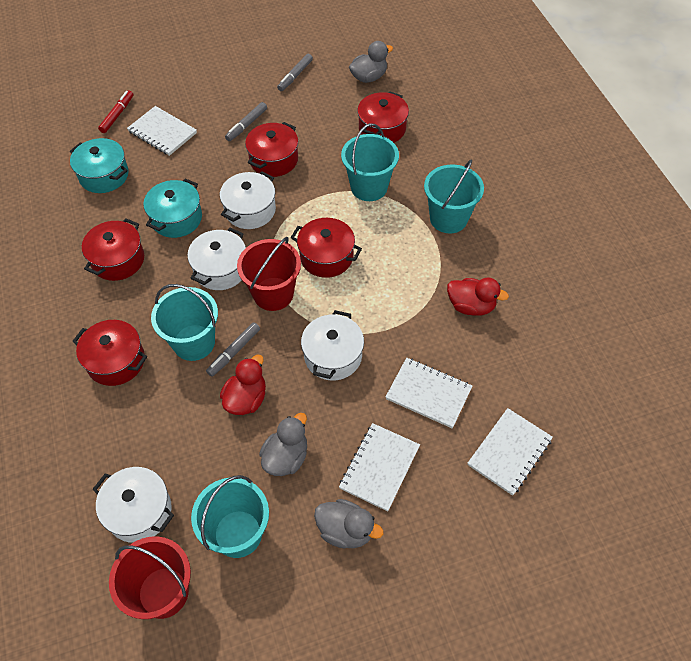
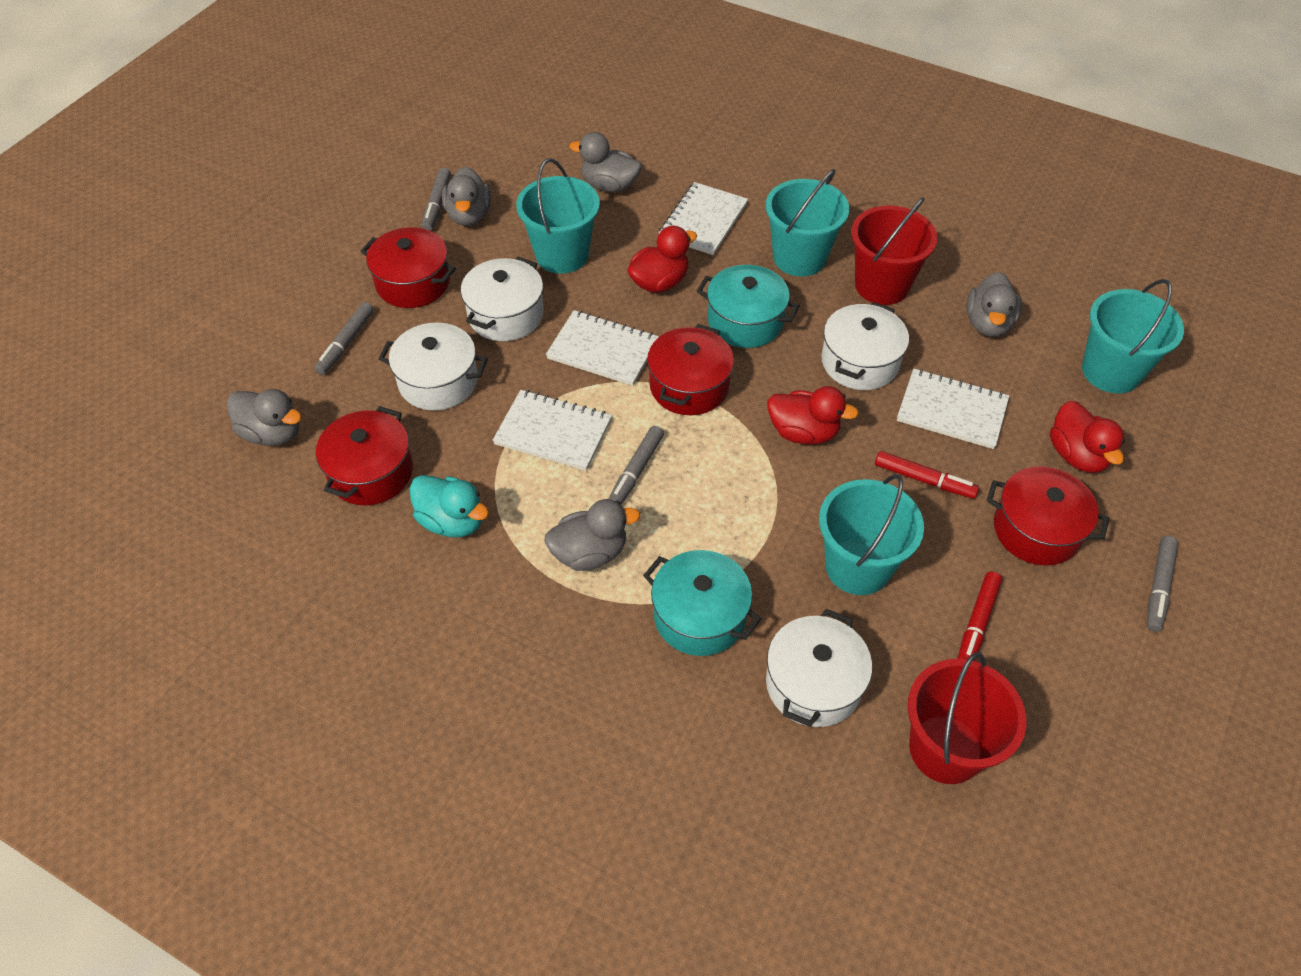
grey duck: [259,413,307,476] [314,499,384,548] [349,41,393,83] = 3 -> [227,389,302,446] [442,166,491,226] [544,499,640,571] [570,132,642,192] [966,272,1022,337] = 5
grey marker: [206,322,260,377] [225,102,267,141] [277,54,313,91] = 3 -> [314,302,374,375] [422,168,451,231] [608,426,664,505] [1147,536,1178,632] = 4
red duck: [220,355,266,415] [447,278,509,316] = 2 -> [627,225,697,293] [768,386,859,445] [1050,401,1125,473] = 3
red marker: [98,90,133,133] = 1 -> [875,451,979,499] [958,572,1002,661] = 2
red pot: [73,320,147,386] [82,219,144,281] [245,122,298,177] [291,218,362,278] [357,92,409,143] = 5 -> [316,406,413,505] [361,227,456,308] [647,324,734,415] [987,466,1109,566] = 4
turquoise duck: none = 0 -> [410,475,489,537] = 1

